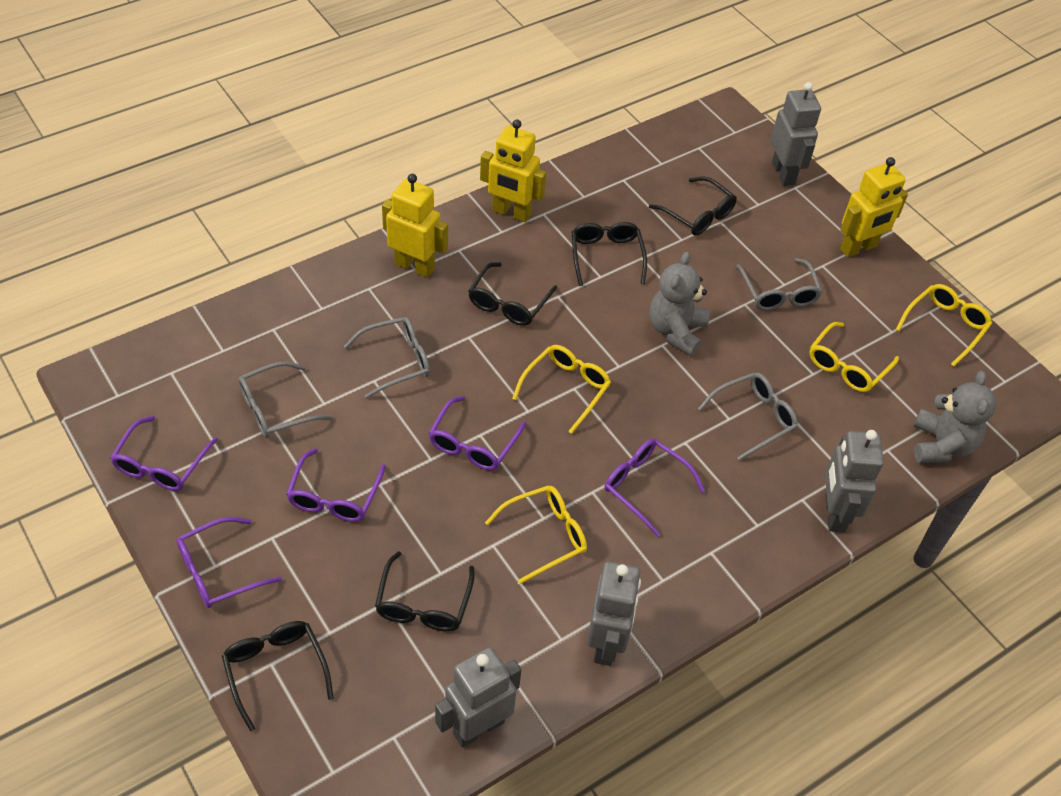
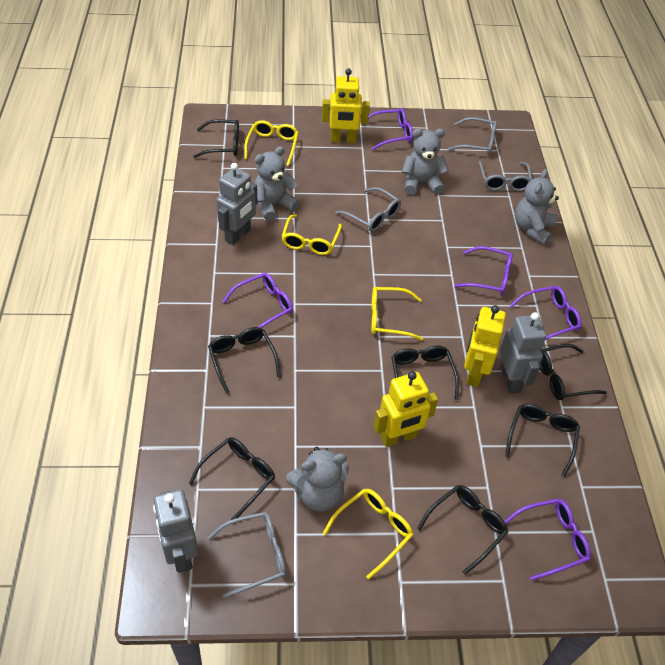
black glasses: [222,621,334,731] [375,551,475,632] [468,262,557,326] [572,222,647,286] [649,176,737,236] = 5 -> [189,437,275,520] [193,119,239,158] [208,327,281,393] [391,346,459,400] [417,485,508,575] [505,404,580,477] [539,344,607,400] = 7
grey robot: [435,647,521,748] [587,561,641,666] [771,82,821,186] [825,430,884,533] = 4 -> [153,489,199,573] [216,163,258,245] [500,312,546,394] = 3
grey teddy bear: [650,252,710,356] [914,371,996,463] = 2 -> [254,146,300,222] [286,447,349,512] [402,129,449,195] [515,169,559,245] = 4

